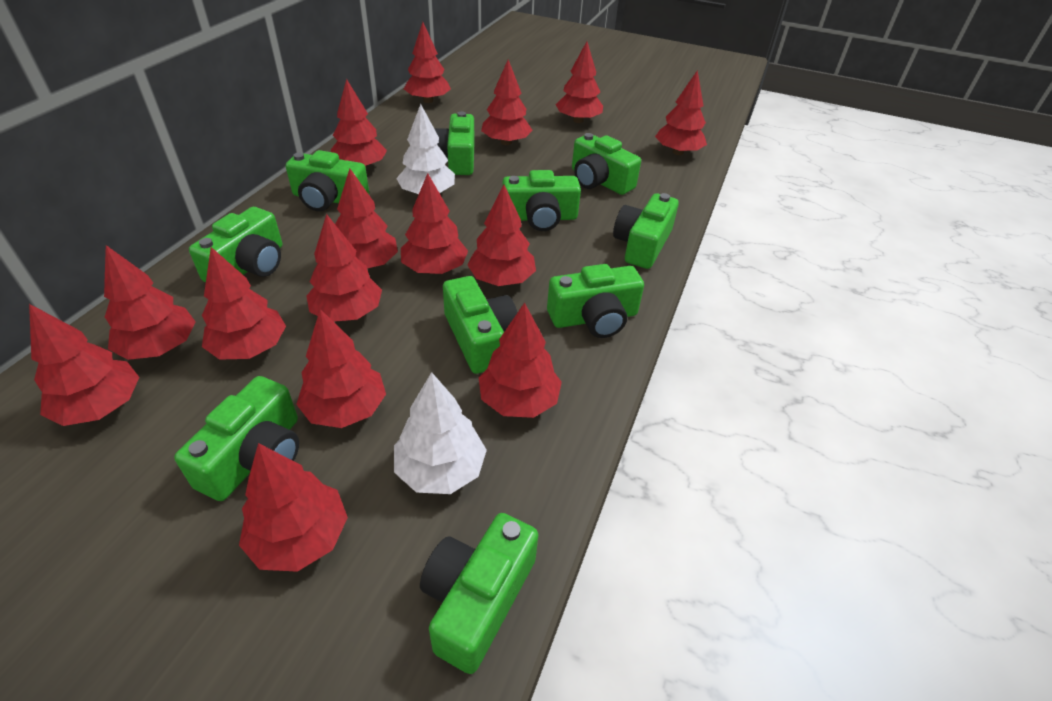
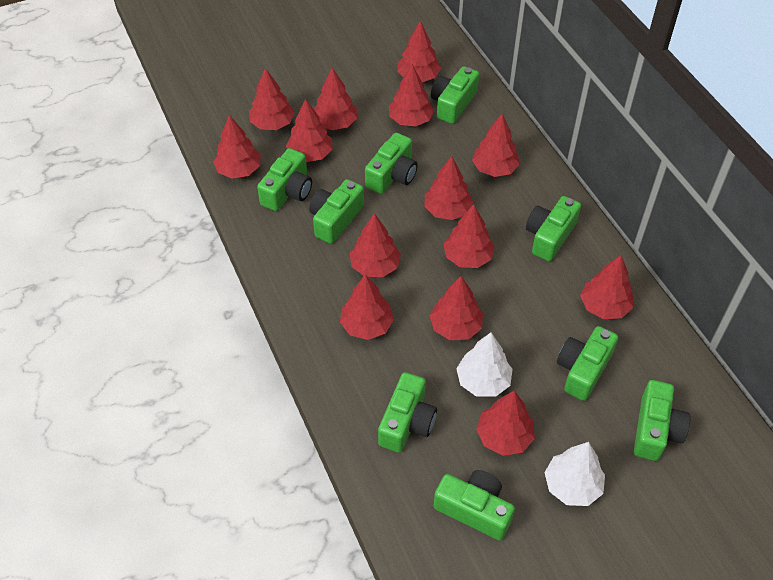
green camera: [174,376,299,501] [189,207,282,283] [286,150,369,211] [420,513,538,674] [434,111,475,175] [443,276,518,374] [502,170,581,231] [547,264,644,338] [572,133,641,195] [613,193,679,269] = 10 -> [257,148,312,211] [309,179,364,244] [365,133,418,194] [378,372,437,452] [431,66,479,124] [434,470,515,540] [526,196,581,261] [557,326,618,401] [634,380,690,461] = 9
red tree: [29,304,139,426] [104,245,196,360] [202,247,286,360] [239,443,348,572] [296,309,386,428] [307,214,382,322] [331,79,387,168] [335,168,398,269] [401,173,468,274] [404,22,451,103] [467,185,536,286] [479,303,562,418] [481,59,533,145] [556,41,603,123] [655,70,707,155] = 15 -> [213,115,261,179] [249,68,295,130] [286,99,332,162] [314,68,357,130] [340,274,394,340] [350,213,401,277] [389,64,434,127] [397,21,441,82] [425,156,473,220] [429,276,483,340] [443,204,495,268] [472,114,520,177] [476,391,535,456] [580,255,634,319] = 14

